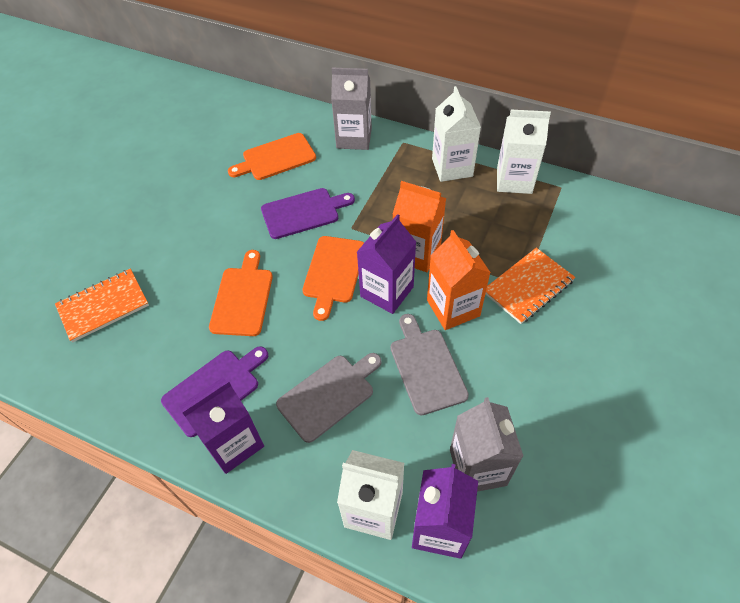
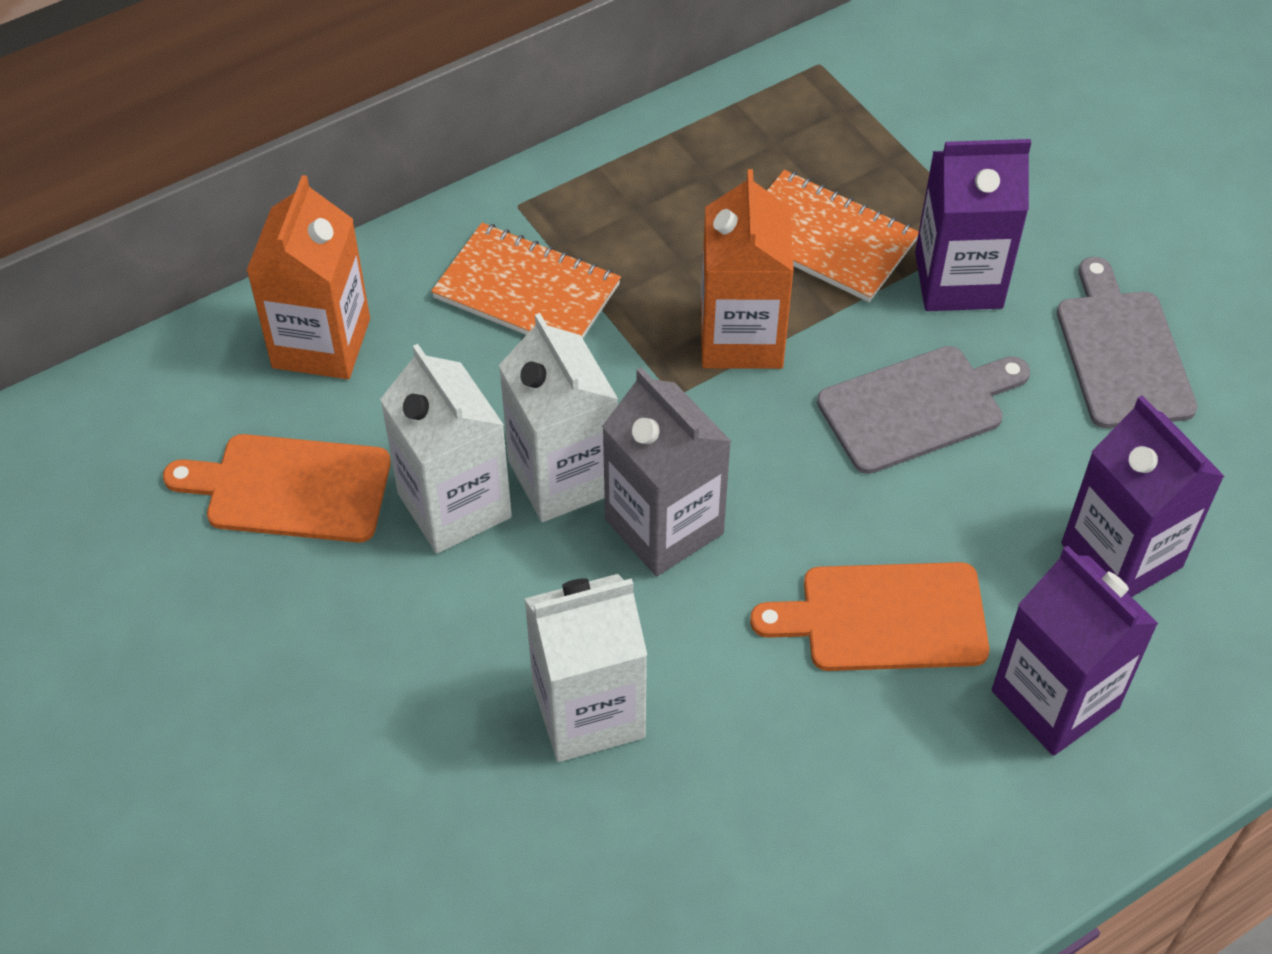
grey carton: [331,68,372,150] [450,397,523,492] = 2 -> [602,368,732,576] = 1
orange cutting board: [209,250,273,336] [228,133,316,180] [302,236,364,321] = 3 -> [163,434,391,543] [750,562,989,671] = 2
purple cutting board: [161,346,268,437] [261,188,355,239] = 2 -> none = 0

